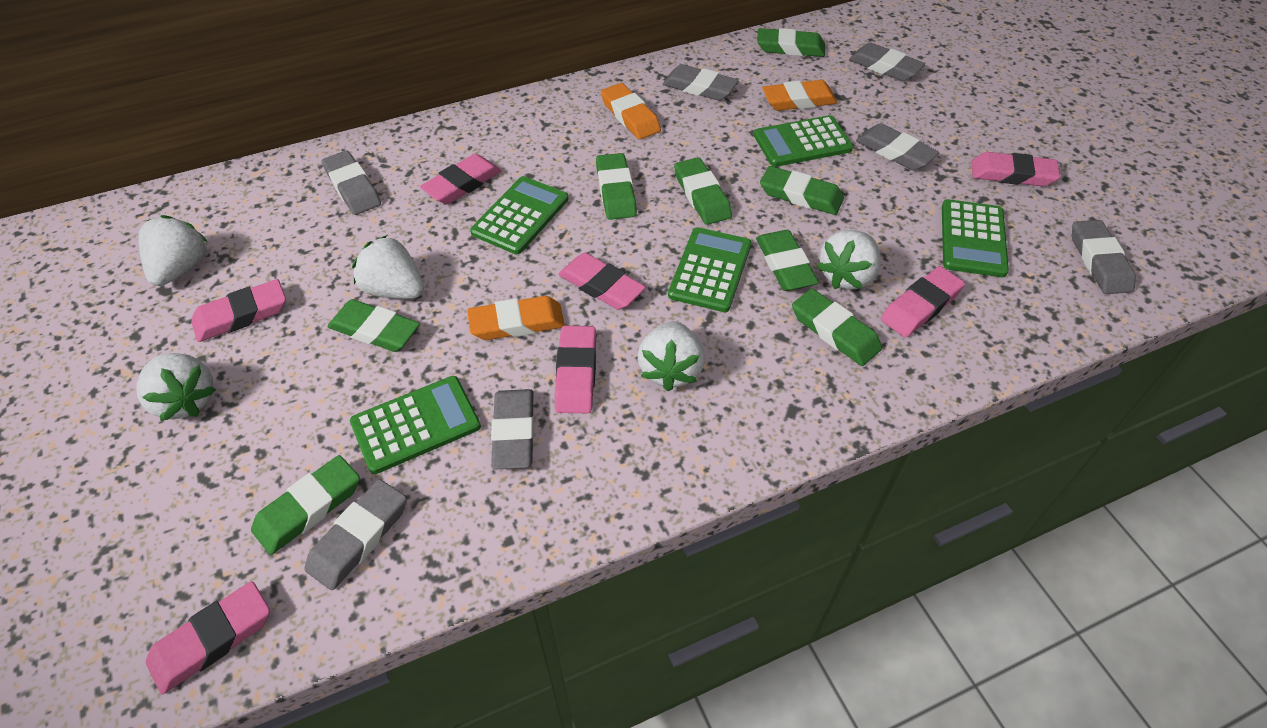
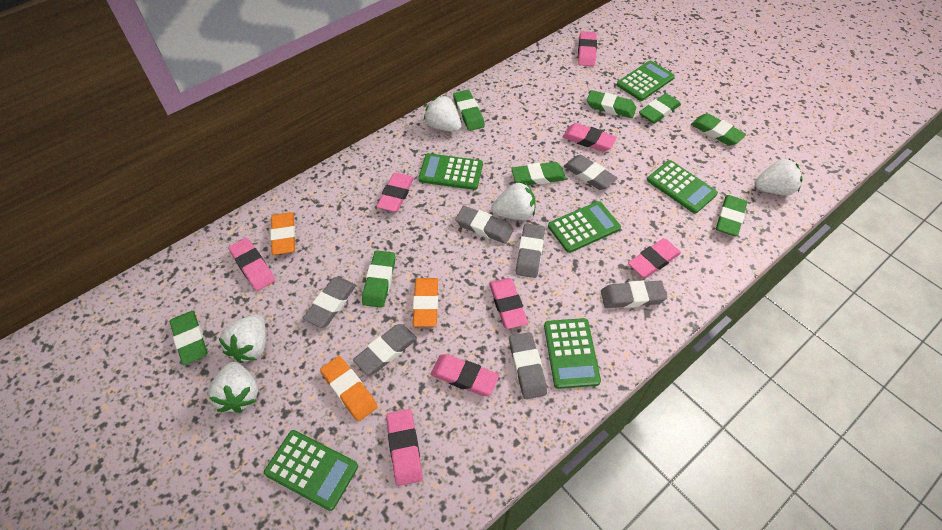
green calculator: [350,376,481,474] [470,176,568,254] [668,227,751,312] [754,115,853,167] [942,199,1009,277] = 5 -> [264,430,358,511] [418,153,483,190] [544,318,601,389] [548,201,621,253] [617,61,675,101] [647,160,718,214] = 6
pink eraser: [146,581,270,694] [191,279,286,342] [420,154,501,204] [555,326,596,413] [558,253,646,310] [881,266,965,338] [971,152,1060,186] = 7 -> [228,238,275,291] [376,173,414,212] [386,409,423,486] [430,354,499,396] [489,278,528,329] [563,123,617,152] [578,31,597,66] [628,238,681,278] = 8

